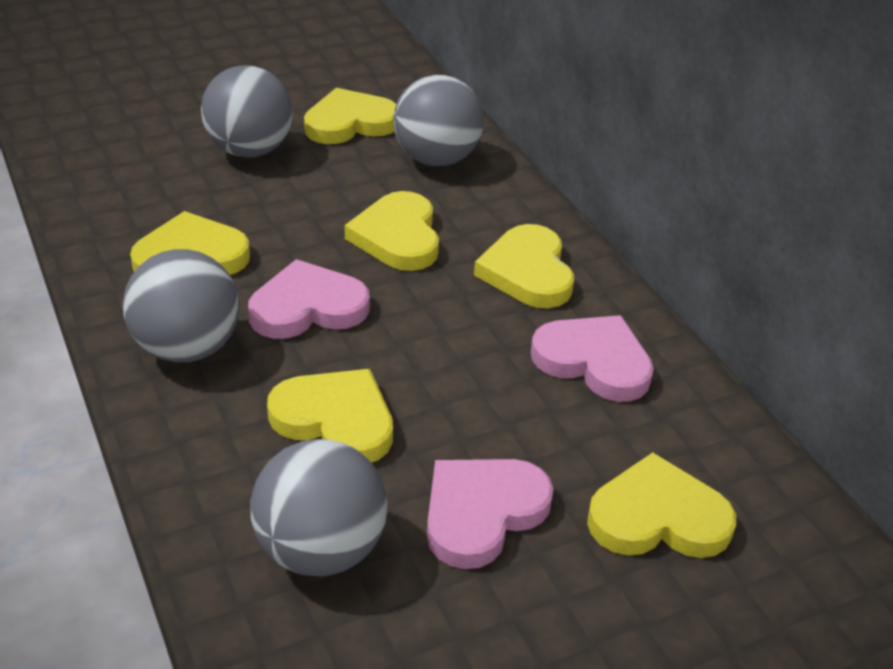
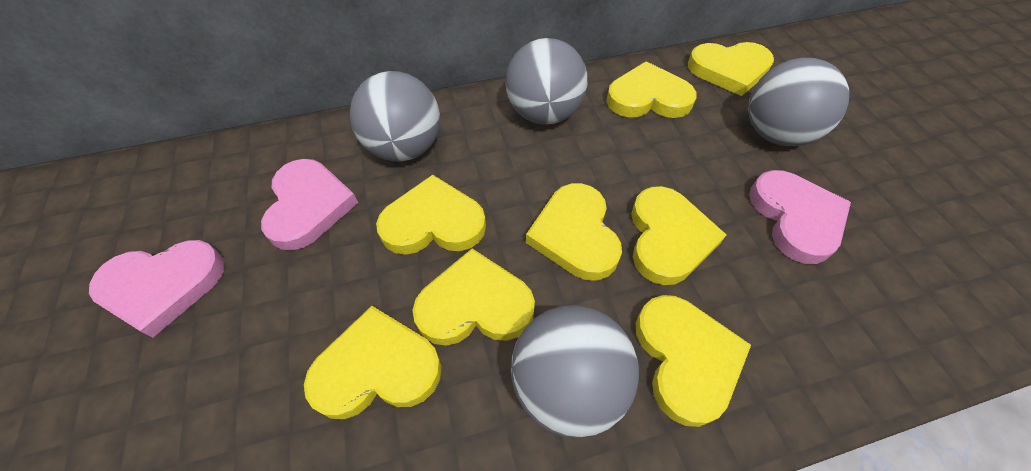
yellow heart: [130,211,250,275] [267,369,393,463] [304,88,396,144] [345,191,439,271] [474,224,574,308] [587,452,736,558] = 6 -> [304,306,442,419] [376,175,486,255] [413,249,535,346] [526,183,622,281] [606,61,697,118] [631,186,727,285] [636,295,751,427] [688,42,774,96] = 8

